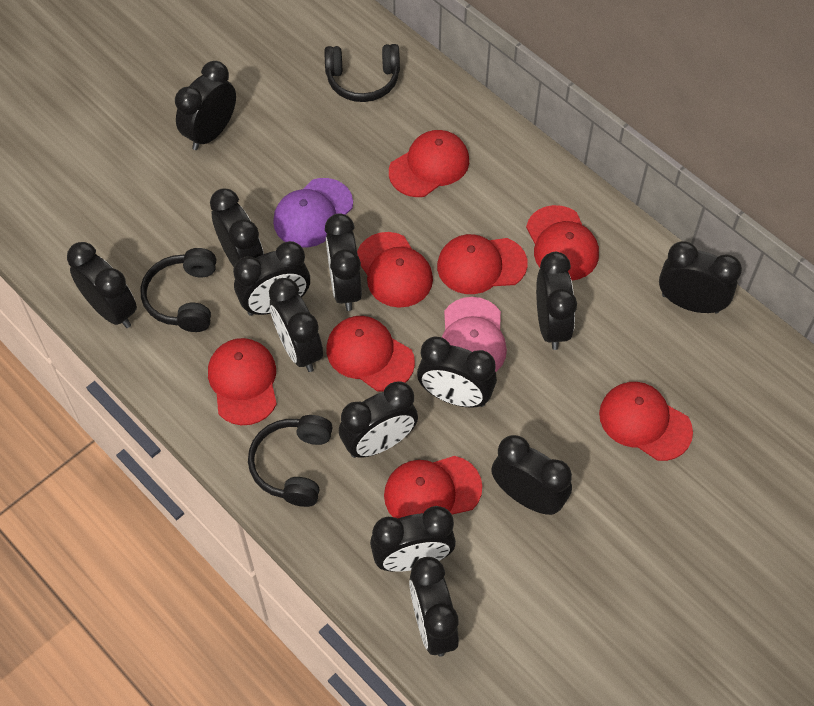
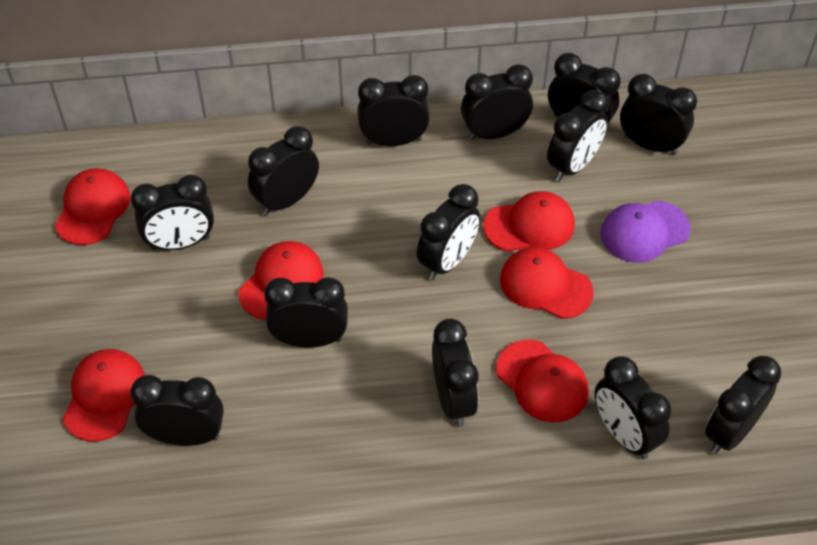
black headphones: [141,248,216,332] [248,415,333,507] [324,44,400,102] = 3 -> none = 0
pink cap: [442,297,507,372] = 1 -> none = 0
red cap: [208,338,277,425] [326,316,415,392] [357,232,433,308] [384,456,482,519] [389,130,469,197] [437,234,528,294] [526,205,599,281] [599,382,693,461] = 8 -> [55,168,130,245] [63,349,145,442] [239,241,324,320] [483,191,575,252] [496,340,589,423] [500,247,594,319] = 6

